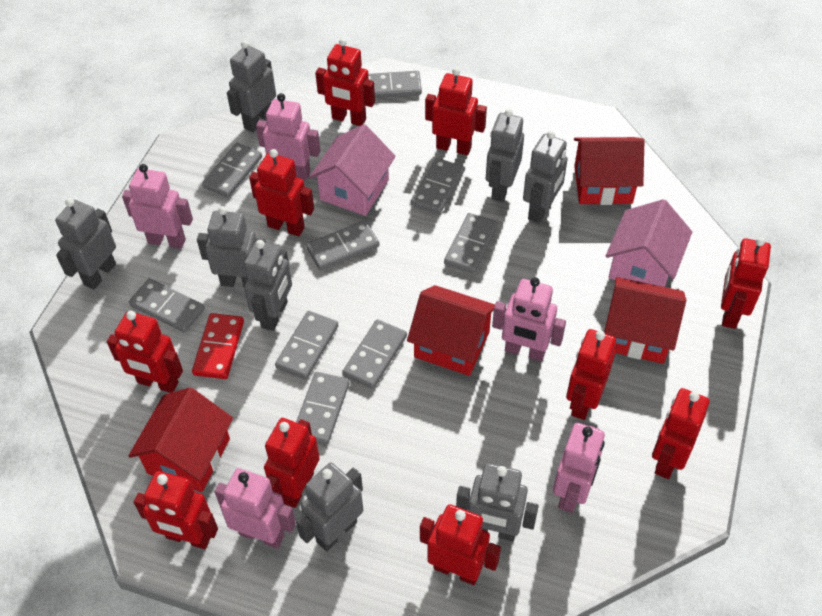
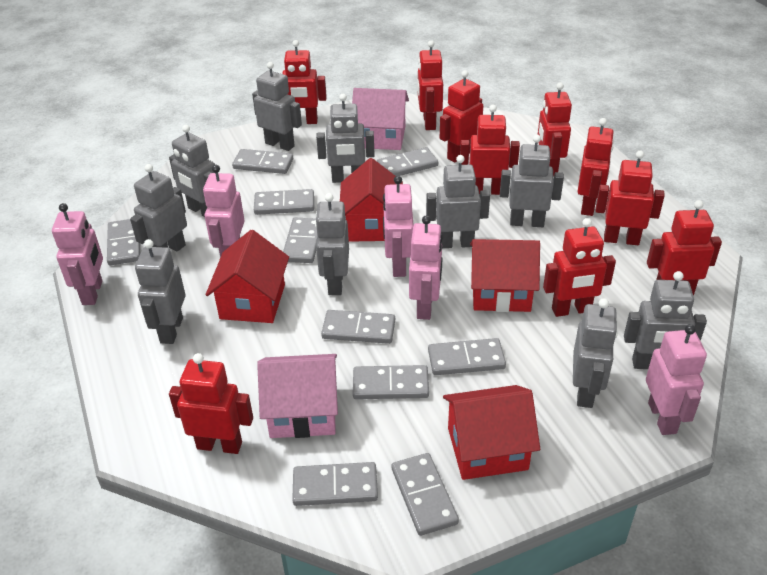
grey domino: [129,279,205,333] [202,143,262,198] [275,311,338,379] [296,372,350,445] [306,221,380,270] [342,319,407,389] [368,71,422,98] [411,158,464,214] [444,213,498,274] = 9 -> [107,219,140,265] [232,149,293,174] [254,189,314,215] [283,218,317,263] [292,462,378,506] [321,310,395,344] [353,365,429,399] [377,147,438,176] [392,453,459,536] [428,338,506,375] = 10
grey robot: [55,198,116,290] [197,206,266,287] [227,40,276,133] [244,240,292,331] [296,463,363,551] [456,463,539,541] [486,109,524,202] [523,131,568,223] = 8 -> [130,164,187,252] [135,239,186,344] [169,125,215,217] [252,62,302,151] [315,193,349,295] [316,94,375,183] [426,155,490,248] [500,135,564,227] [573,298,618,408] [624,271,707,369] = 10
red domino: [192,313,244,379] = 1 -> none = 0

